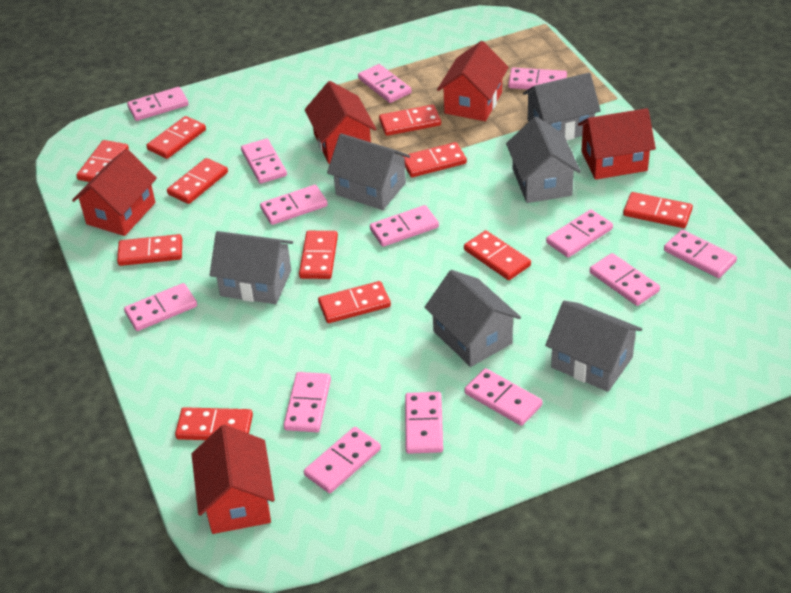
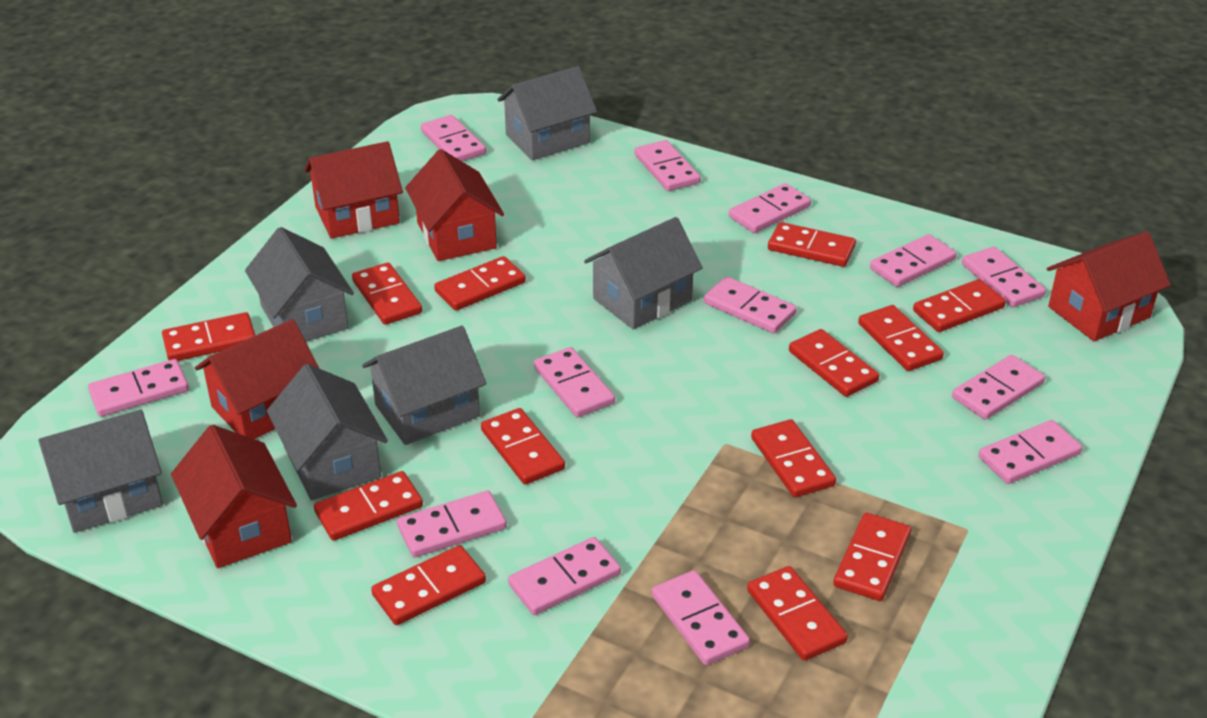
pink domino: [124,283,197,331] [127,87,189,121] [241,139,287,184] [260,185,328,225] [284,372,331,432] [304,427,381,493] [358,64,412,103] [370,205,439,247] [405,392,443,454] [464,368,542,426] [508,67,567,89] [546,209,613,258] [590,253,660,306] [664,230,737,278] = 14 -> [88,359,189,417] [397,491,507,557] [421,115,486,161] [508,537,621,615] [534,347,615,417] [635,140,701,191] [652,570,750,665] [704,277,797,333] [729,183,811,233] [870,234,956,287] [952,355,1045,419] [962,247,1046,307] [979,420,1082,484] = 13
red domino: [76,140,129,182] [117,234,182,266] [146,116,206,159] [167,158,228,204] [175,407,253,440] [299,231,338,279] [318,281,391,323] [379,105,441,136] [402,142,467,177] [464,230,531,280] [623,192,693,228] = 11 -> [162,312,256,361] [314,471,423,541] [352,262,422,325] [371,545,486,625] [434,256,526,311] [481,408,565,485] [747,566,848,661] [751,419,836,497] [768,222,856,267] [789,329,879,397] [833,513,911,601] [858,305,944,371] [913,279,1006,332] = 13

